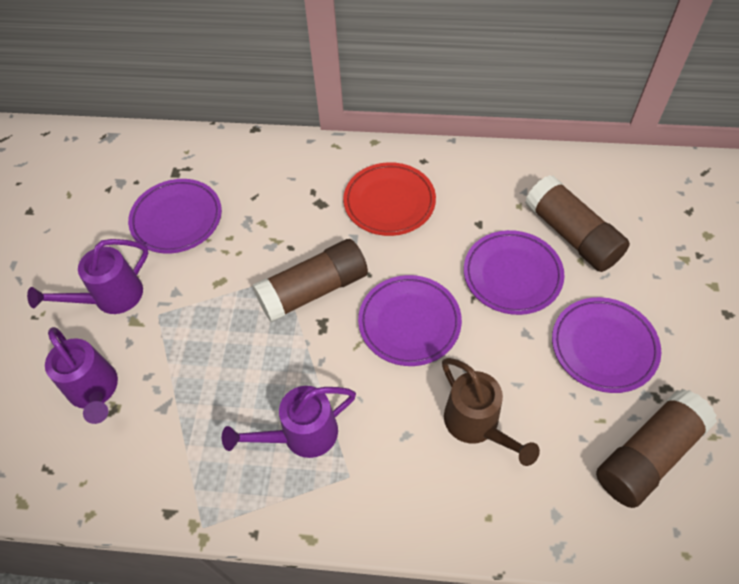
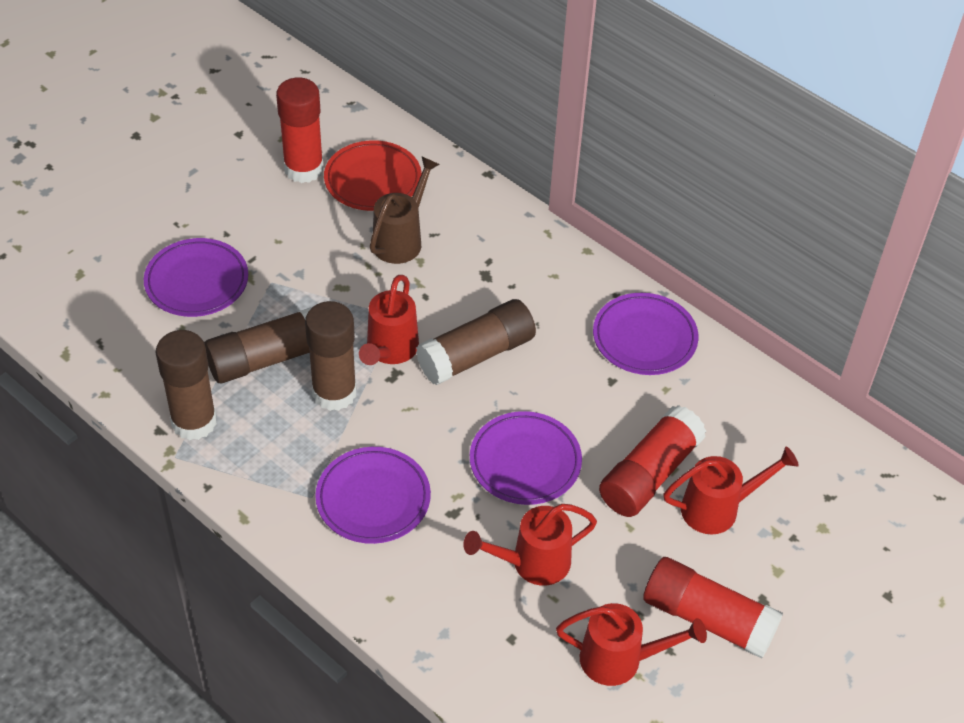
brown glue stick: [253,239,368,322] [525,175,630,272] [596,389,717,508] = 3 -> [156,330,217,440] [204,307,312,383] [305,301,357,411] [416,299,536,385] = 4
purple watering can: [27,239,148,314] [45,327,118,424] [222,386,356,458] = 3 -> none = 0
red glue stick: none = 0 -> [276,77,324,183] [599,405,706,517] [643,557,783,659] = 3
red watering can: none = 0 -> [359,275,419,365] [463,504,597,586] [556,603,707,686] [663,447,799,534] = 4

